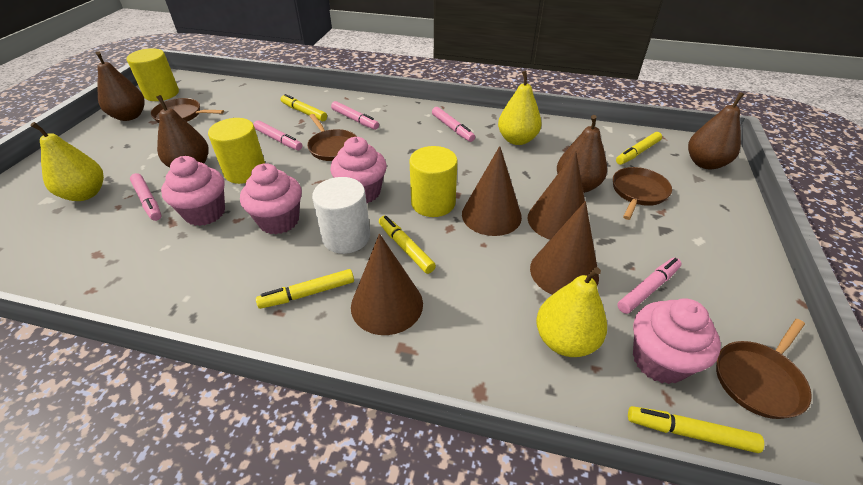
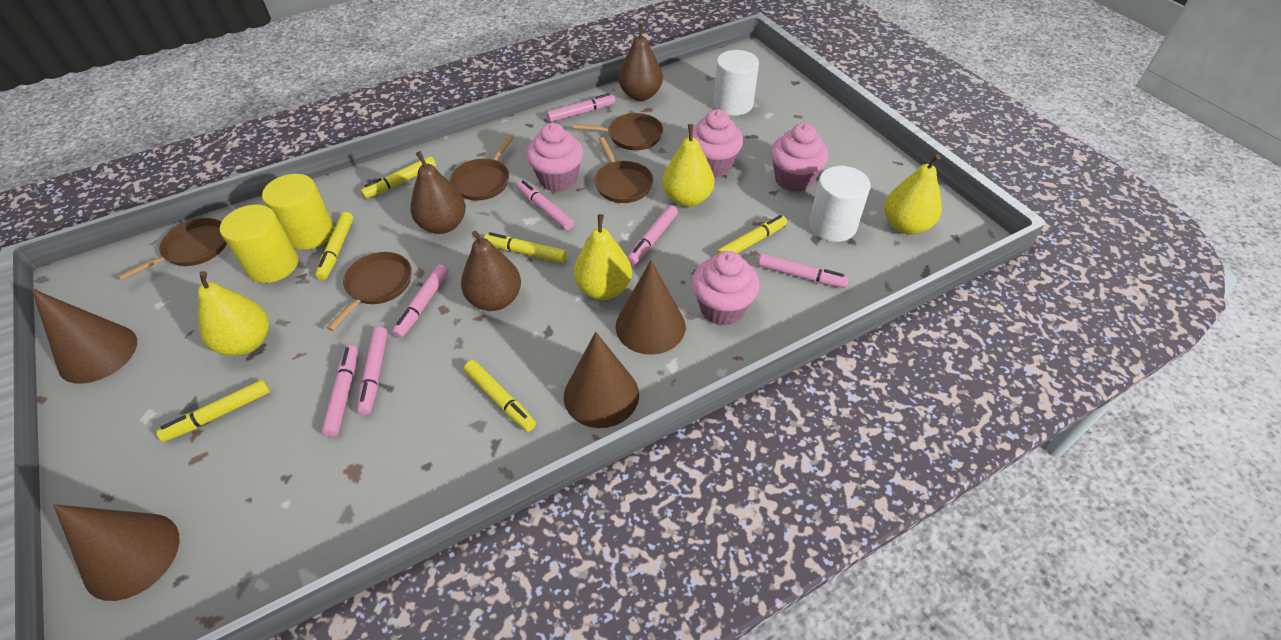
brown pan: [151,98,224,123] [307,114,357,161] [613,167,672,220] [716,319,812,419] = 4 -> [118,218,227,281] [327,252,412,331] [450,135,514,201] [573,113,663,150] [594,137,653,203] = 5
brown pear: [96,51,145,121] [157,95,209,168] [557,115,607,193] [688,92,744,170] = 4 -> [410,151,466,234] [461,231,521,311] [618,23,663,101] = 3
pink marker: [130,173,162,221] [253,120,302,150] [331,101,379,130] [432,107,475,142] [617,258,682,314] = 5 -> [322,345,358,437] [357,327,388,415] [392,264,449,338] [517,180,574,230] [547,93,615,122] [628,205,678,265] [758,254,849,288] = 7
white cylinder: [312,177,370,254] = 1 -> [713,50,759,116] [809,166,871,242] = 2
yellow cylinder: [127,48,179,101] [208,118,265,184] [409,146,458,217] = 3 -> [220,205,298,283] [262,174,334,250] = 2
yellow marker: [256,269,354,309] [281,94,327,121] [379,216,436,274] [616,132,662,165] [628,406,764,453] = 5 -> [156,379,270,442] [315,212,354,280] [361,156,436,199] [464,360,536,432] [484,232,567,263] [716,215,787,254] = 6
yellow pear: [30,122,104,201] [498,71,542,145] [536,267,607,357] = 3 -> [198,271,269,356] [574,214,632,300] [663,124,714,207] [885,154,942,234] = 4

